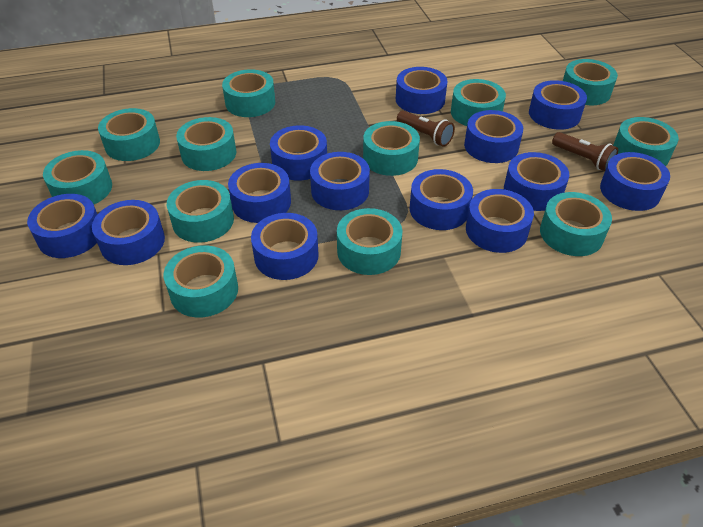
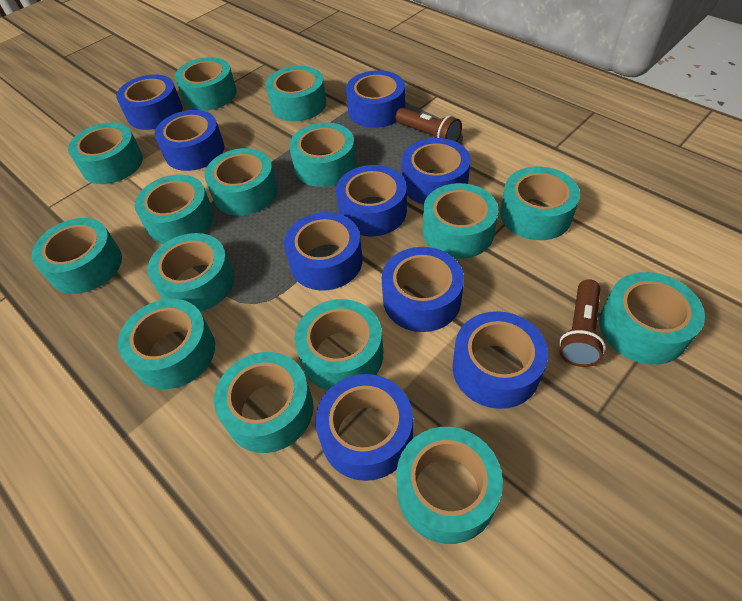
blue tape: [27,194,97,258] [92,200,165,265] [228,163,291,223] [251,213,319,280] [270,125,327,181] [310,152,370,210] [396,67,448,114] [409,169,473,230] [464,110,523,163] [466,189,534,253] [504,152,569,211] [529,80,587,130] [600,152,670,211] = 13 -> [116,74,183,130] [155,110,224,171] [284,212,362,291] [316,374,413,481] [336,165,407,237] [346,70,405,128] [382,247,464,332] [402,138,471,204] [452,311,548,409] = 9
turquoise tape: [43,150,112,204] [98,108,160,161] [164,245,238,318] [167,180,234,243] [176,117,236,171] [222,69,275,117] [337,208,402,275] [363,121,420,176] [451,79,506,126] [540,192,612,256] [563,59,618,105] [613,117,679,166] = 12 -> [32,218,122,294] [68,122,143,184] [118,299,215,389] [135,175,214,244] [148,233,234,312] [175,57,237,111] [204,148,278,216] [214,352,313,453] [266,66,326,122] [289,122,356,187] [294,299,383,391] [396,427,503,544] [423,183,498,259] [500,167,580,240] [599,272,705,365] = 15

